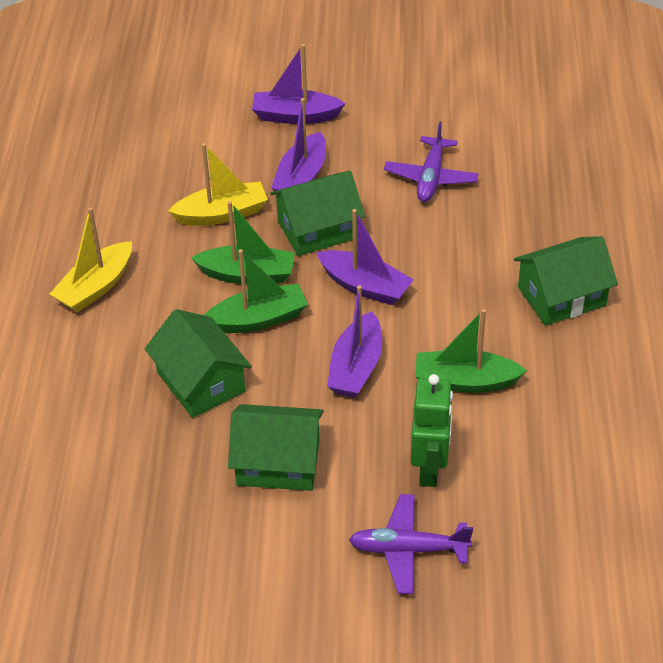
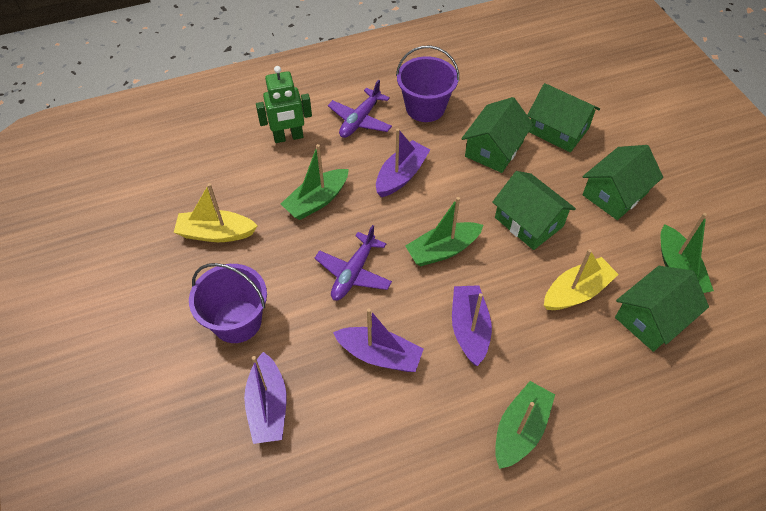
green boat: [191,201,295,284] [205,249,308,333] [415,309,527,393] = 3 -> [281,144,349,220] [405,197,484,266] [495,381,555,469] [661,213,714,293] = 4
green house: [145,309,252,418] [228,404,324,491] [270,171,365,256] [514,236,618,326] = 4 -> [461,97,534,173] [492,171,576,250] [527,83,600,152] [582,145,663,220] [615,266,709,352] = 5
purple bucket: none = 0 -> [189,263,267,343] [396,45,459,122] = 2

